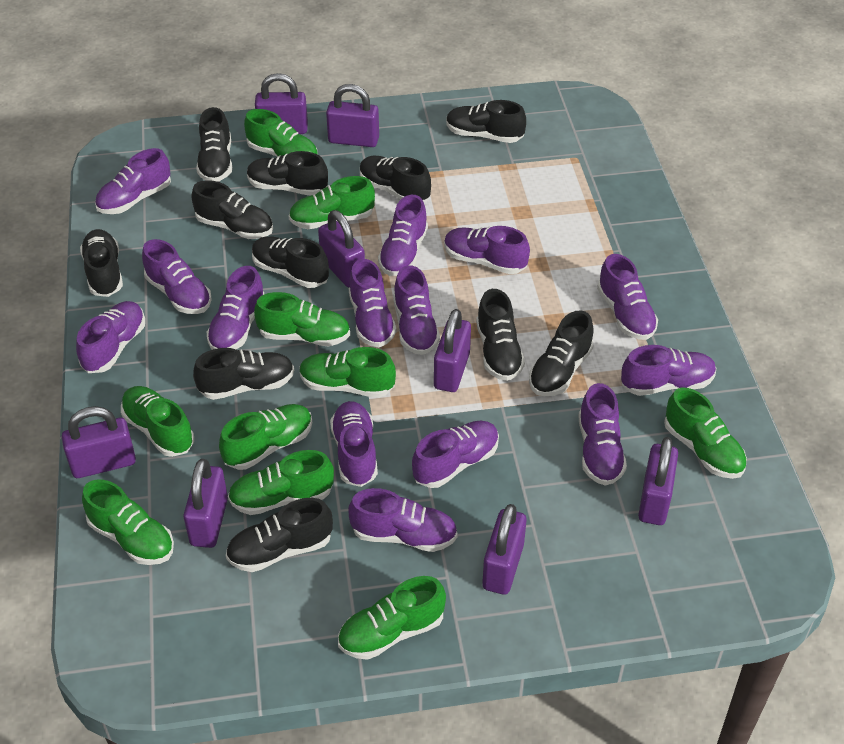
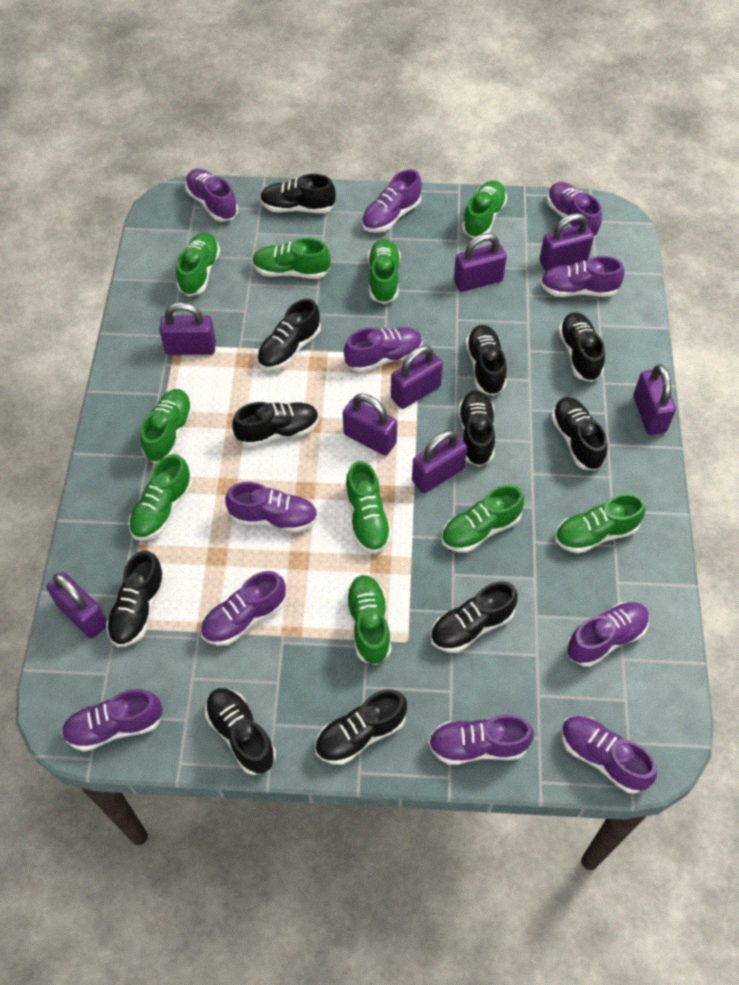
purple shoe: [76,301,145,373] [95,148,171,214] [142,239,211,314] [207,266,264,350] [330,401,378,487] [348,488,458,552] [349,259,396,347] [378,195,428,276] [393,265,440,355] [412,420,499,488] [444,226,530,274] [578,383,627,486] [597,254,658,340] [621,345,716,396] = 14 -> [61,689,163,751] [185,169,238,222] [201,571,286,646] [225,482,318,532] [344,327,422,373] [362,169,422,233] [428,715,534,765] [540,256,624,297] [547,182,602,237] [561,716,657,794] [567,602,650,667] = 11

